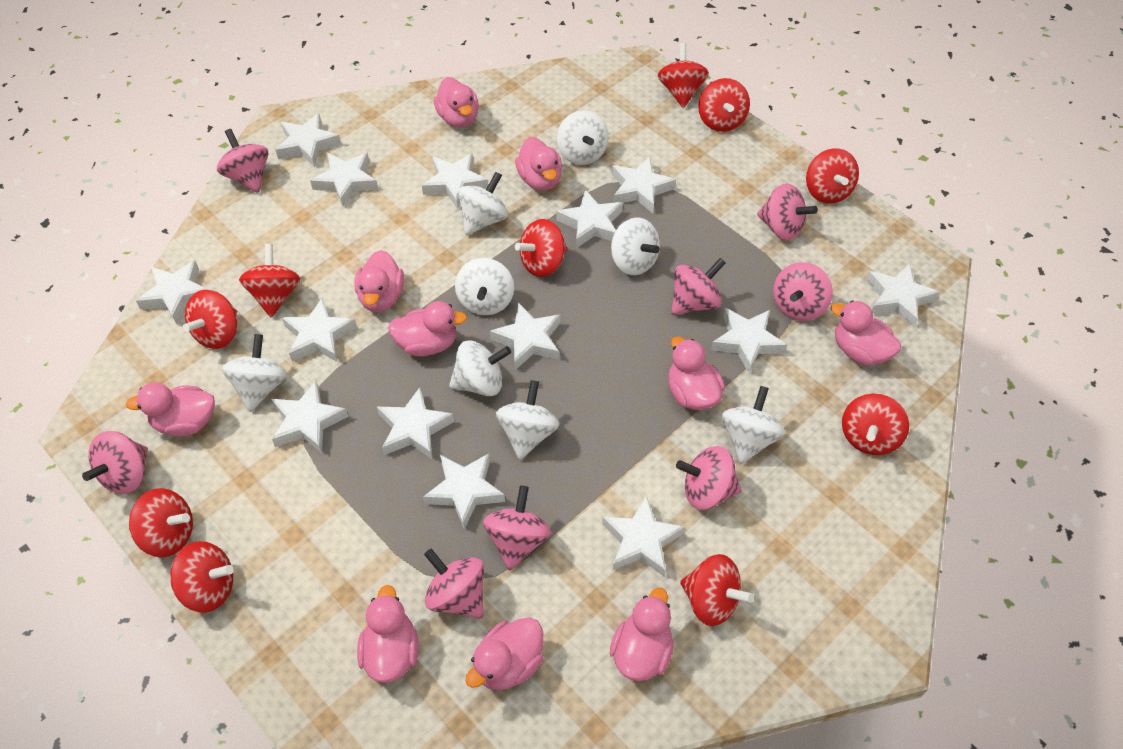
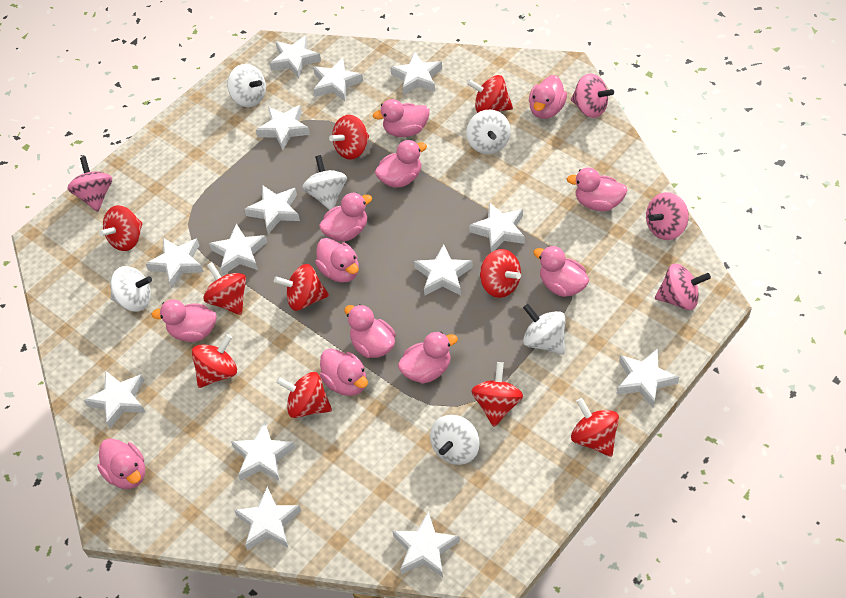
pink duck: [126,382,215,436] [354,250,404,312] [357,585,419,683] [388,301,467,356] [434,77,479,128] [465,618,543,690] [515,137,562,191] [610,588,674,681] [668,336,725,410] [830,300,901,365] = 10 -> [97,438,145,489] [151,299,217,342] [315,238,359,283] [319,192,372,242] [320,348,368,396] [344,304,396,358] [373,99,430,137] [375,140,427,188] [398,332,458,384] [529,75,567,119] [533,246,589,297] [567,168,628,211] = 12
pink spinning top: [82,431,148,494] [217,129,268,193] [424,549,484,619] [483,486,551,571] [671,258,726,315] [676,446,741,510] [757,183,818,240] [773,262,833,321] = 8 -> [67,157,112,212] [571,73,614,118] [646,192,689,240] [655,264,711,310] = 4
white spinning top: [222,334,287,412] [449,340,511,396] [455,258,514,315] [458,172,508,235] [496,380,559,460] [557,110,609,165] [611,217,660,275] [722,386,785,464] = 8 -> [110,266,152,312] [227,64,266,107] [302,155,347,210] [430,415,480,465] [466,110,511,154] [523,304,566,355] = 6

